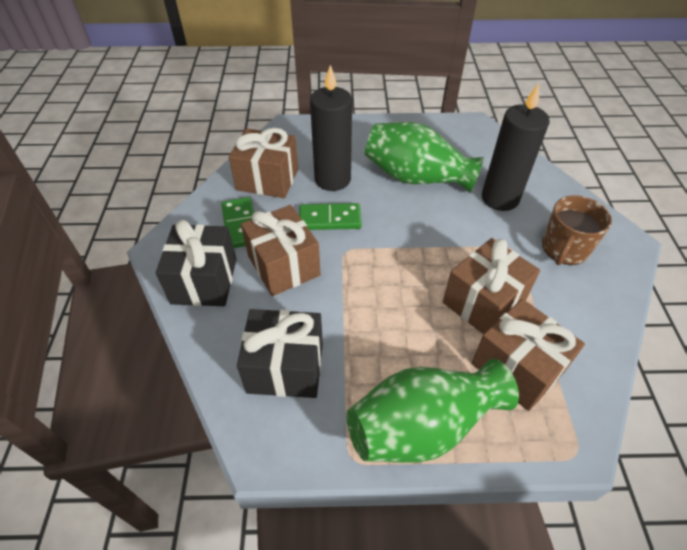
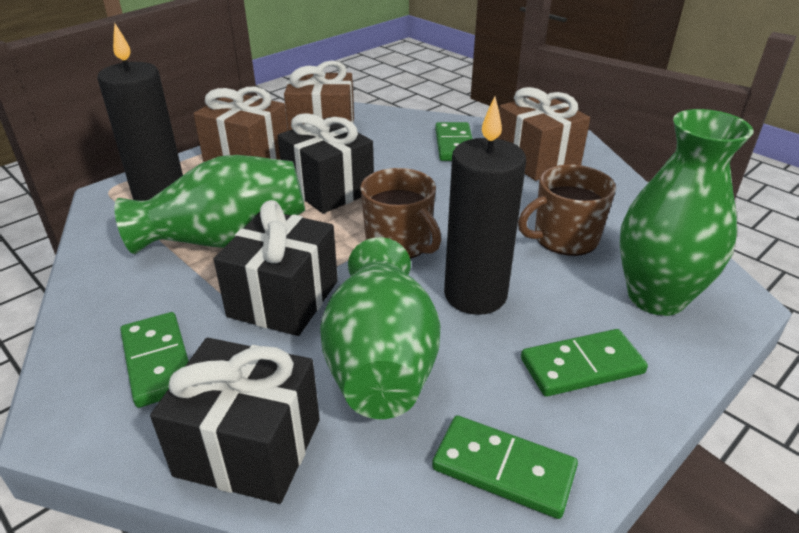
black gift: [156,220,236,306] [237,309,323,398] = 2 -> [150,338,320,504] [213,200,338,336] [277,113,374,213] = 3
brown gift: [229,128,298,198] [241,205,321,296] [443,238,540,334] [472,299,585,411] = 4 -> [194,87,288,162] [284,60,354,131] [496,87,590,181] = 3
brown mug: [542,196,612,265] = 1 -> [360,168,441,259] [518,165,616,256] = 2
green domino: [221,197,254,248] [299,203,362,230] = 2 -> [120,312,189,408] [432,415,578,519] [435,122,472,161] [521,329,648,397] = 4
green vase: [346,359,519,463] [365,122,484,193] = 2 -> [114,155,305,254] [320,237,440,419] [620,109,754,316] = 3

